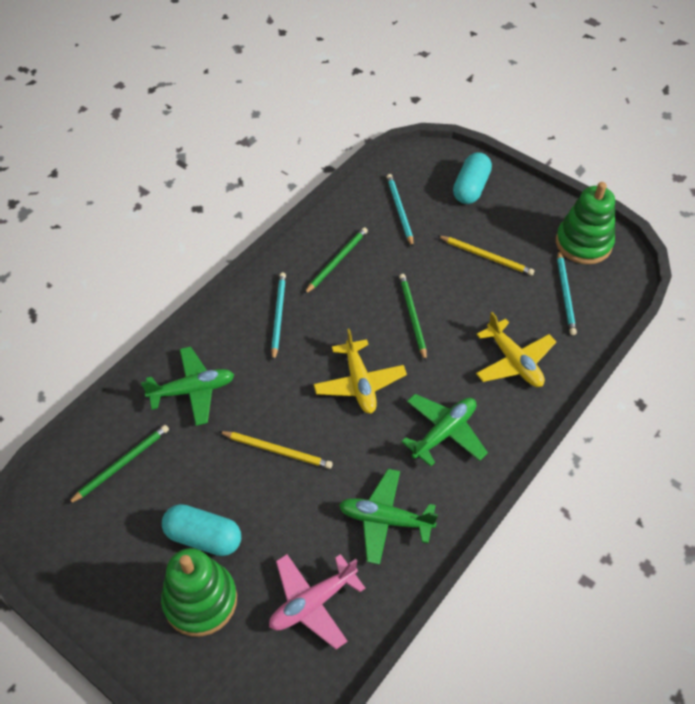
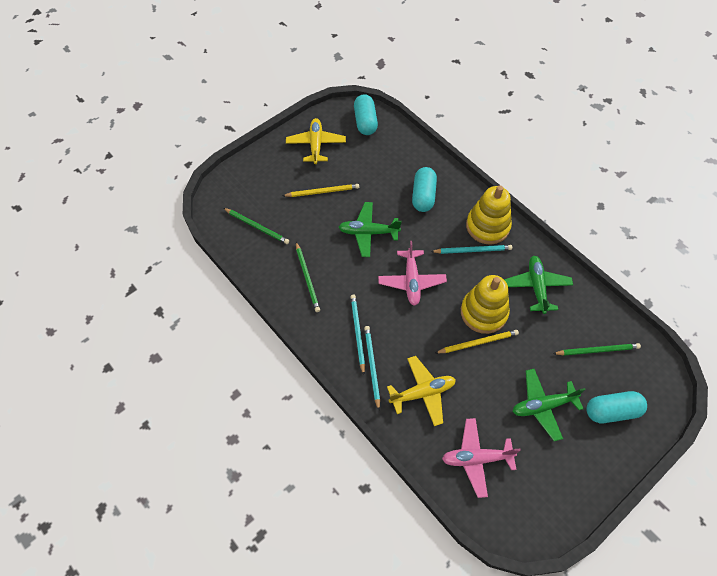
green stacking toy: [161,548,237,637] [556,182,615,264] = 2 -> none = 0
pink plane: [269,554,365,649] = 1 -> [378,241,447,306] [442,418,521,498] = 2
turquoise capsule: [162,504,241,556] [453,152,492,204] = 2 -> [354,94,378,135] [412,167,437,212] [586,391,647,423] = 3
yellow stacking toy: none = 0 -> [461,275,510,334] [466,185,512,245] = 2

